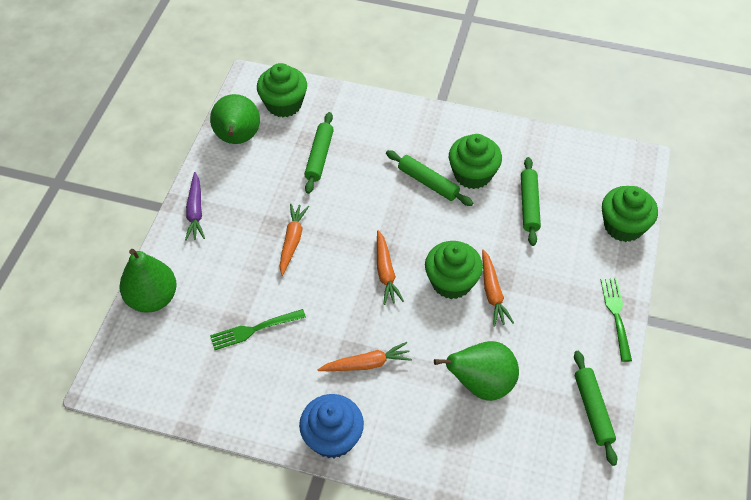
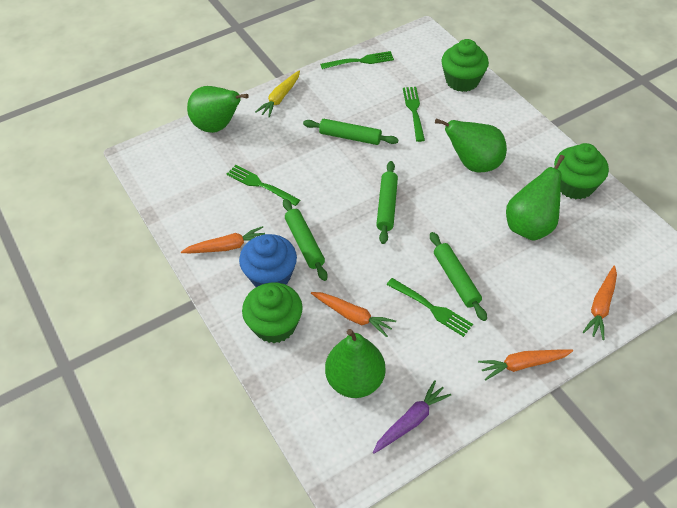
green cupcake: [257,63,307,117] [425,241,483,299] [449,134,502,189] [602,186,658,242] = 4 -> [242,282,303,343] [441,39,489,92] [554,143,609,199] = 3
green fork: [210,309,306,350] [601,278,632,362] = 2 -> [227,165,300,206] [320,51,394,69] [386,278,473,337] [403,87,425,142] = 4
green pear: [120,249,177,313] [210,94,260,144] [434,341,519,401] = 3 -> [187,86,249,133] [325,329,386,398] [435,118,507,173] [506,155,565,241] = 4
yellow carrot: none = 0 -> [255,70,300,118] = 1

